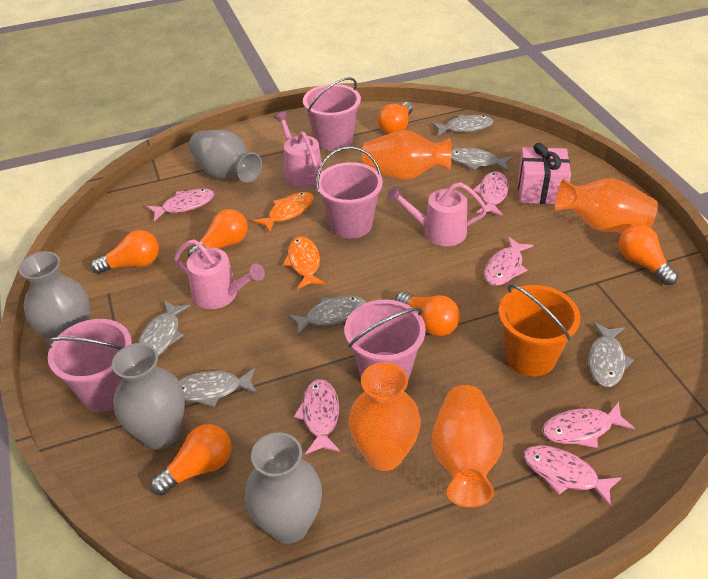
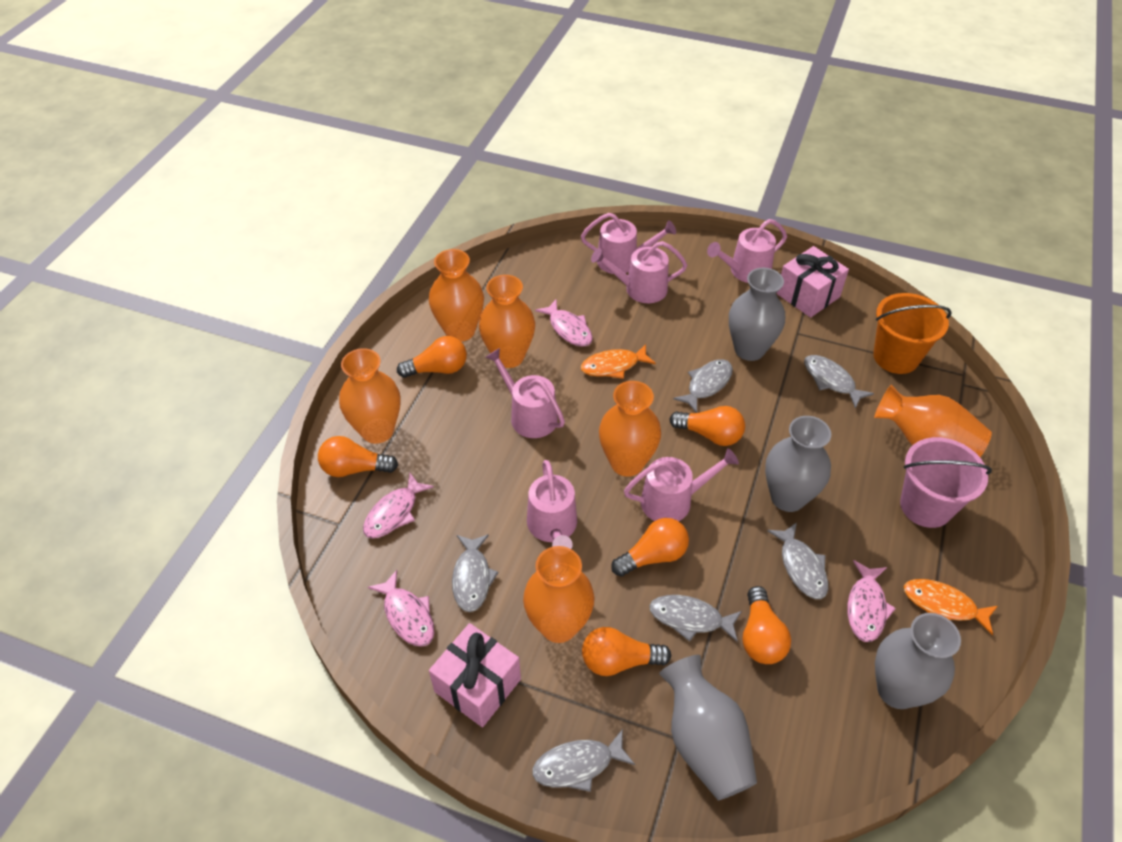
orange vase: [349,362,421,471] [362,130,452,180] [432,385,503,507] [555,178,658,232] = 4 -> [339,348,400,444] [429,249,484,342] [479,275,535,368] [523,546,594,643] [599,381,661,477] [874,385,992,457] = 6
pink bucket: [45,319,132,412] [303,77,361,151] [316,146,383,239] [345,300,426,380] = 4 -> [900,437,992,528] = 1
pink fish: [146,189,214,221] [294,379,340,454] [473,171,509,216] [484,236,534,286] [524,445,621,507] [542,402,635,448] = 6 -> [363,473,434,538] [368,570,434,647] [535,300,593,347] [847,560,896,642] = 4
pink gift: [518,143,571,204] = 1 -> [429,623,521,727] [777,246,849,318] = 2
pink watering can: [174,239,265,309] [274,112,323,188] [387,182,487,246] = 3 -> [485,348,565,438] [527,460,577,549] [581,213,676,274] [591,241,687,303] [624,448,739,521] [707,219,787,283] = 6

